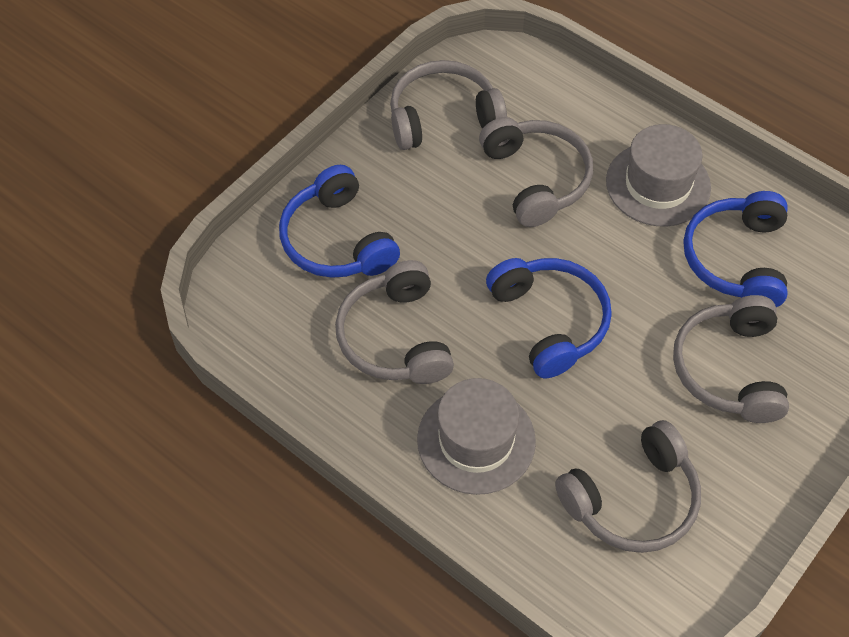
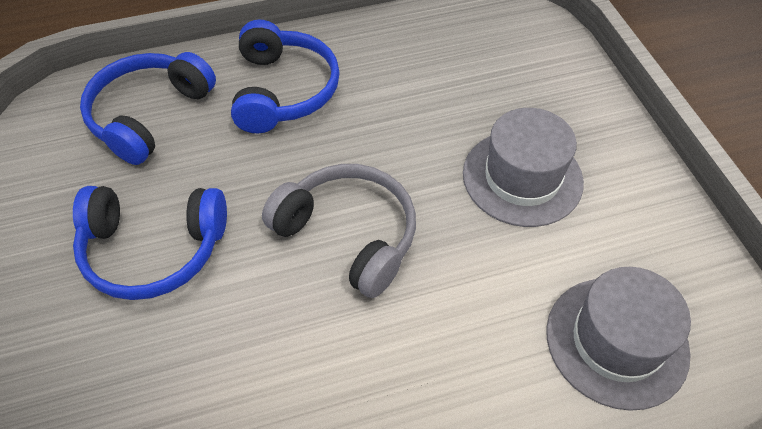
grey headphones: [335,260,454,384] [390,60,507,150] [479,117,593,227] [555,420,701,553] [673,295,789,423] = 5 -> [262,164,416,298] = 1

